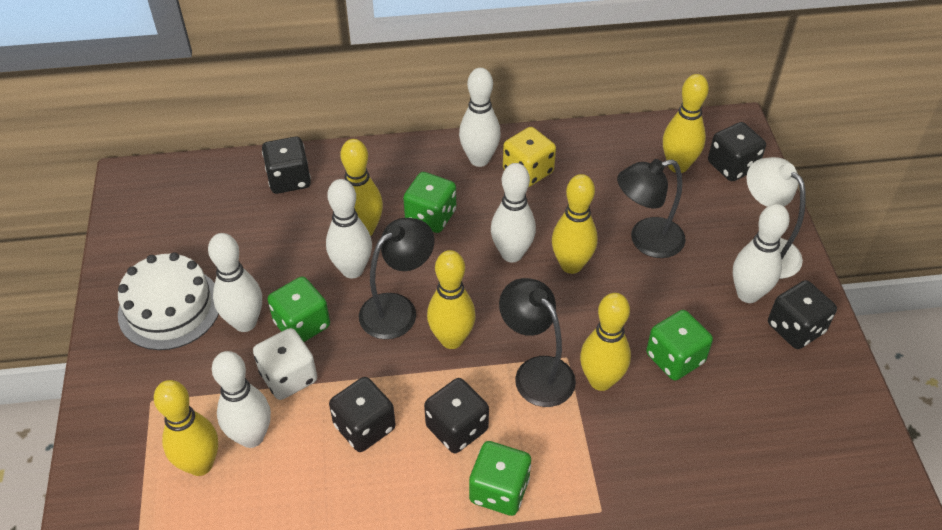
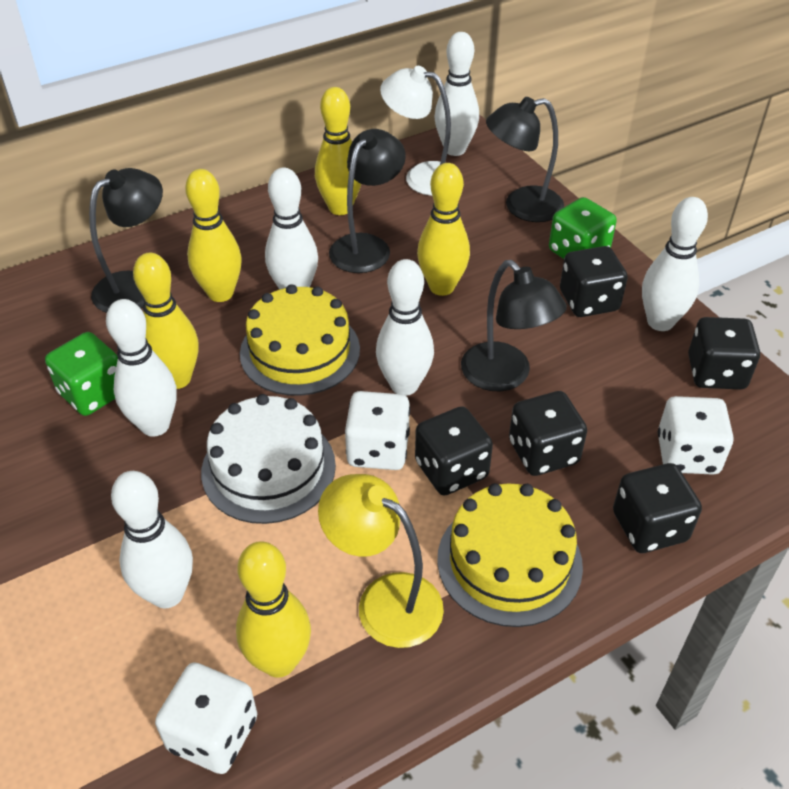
black lamp: [359,218,434,339] [499,278,576,407] [617,159,686,258] = 3 -> [89,168,163,313] [329,129,406,273] [461,260,567,391] [486,97,564,222] = 4
green dice: [267,276,330,342] [403,172,456,233] [469,441,531,516] [646,310,713,381] = 4 -> [45,332,118,416] [549,197,617,259] = 2
white dice: [253,328,317,400] = 1 -> [155,662,257,774] [345,391,410,470] [658,396,734,475] = 3
yellow bowling pin: [154,380,218,476] [340,139,383,236] [427,250,476,349] [552,174,598,274] [580,293,631,391] [663,74,709,173] = 6 -> [133,253,199,389] [185,169,242,302] [236,541,311,678] [315,87,361,215] [417,163,470,296] = 5
yellow cake: none = 0 -> [240,284,360,396] [437,483,583,627] = 2
yellow dice: [503,127,556,187] = 1 -> none = 0
yellow lamp: none = 0 -> [318,474,444,648] = 1

